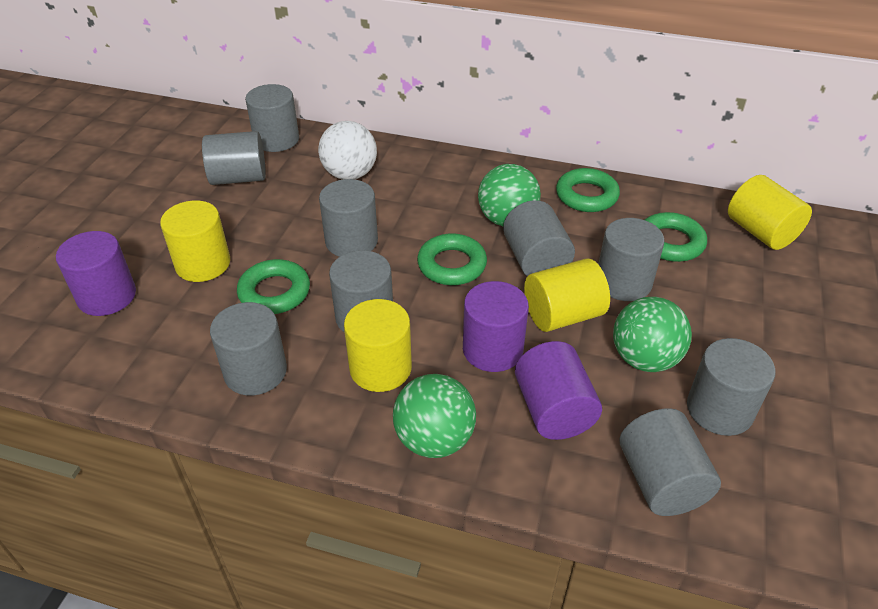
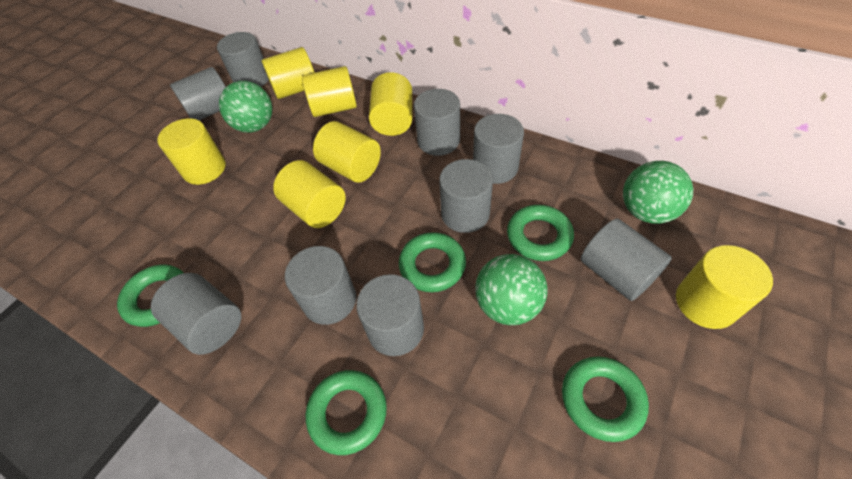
green ring: [237,259,310,314] [417,233,487,285] [556,168,620,212] [645,212,707,262] = 4 -> [117,264,184,327] [306,370,387,455] [399,232,466,292] [507,205,574,261] [562,356,649,442] = 5
purple cylinder: [56,231,136,316] [463,281,529,372] [515,341,602,440] = 3 -> none = 0
white ball: [318,121,377,180] = 1 -> none = 0
yellow cylinder: [160,200,230,282] [344,299,412,392] [524,258,610,332] [728,175,812,250] = 4 -> [157,118,226,185] [262,47,315,99] [273,160,346,228] [302,66,357,117] [313,121,381,183] [369,72,412,136] [676,245,773,329] = 7

